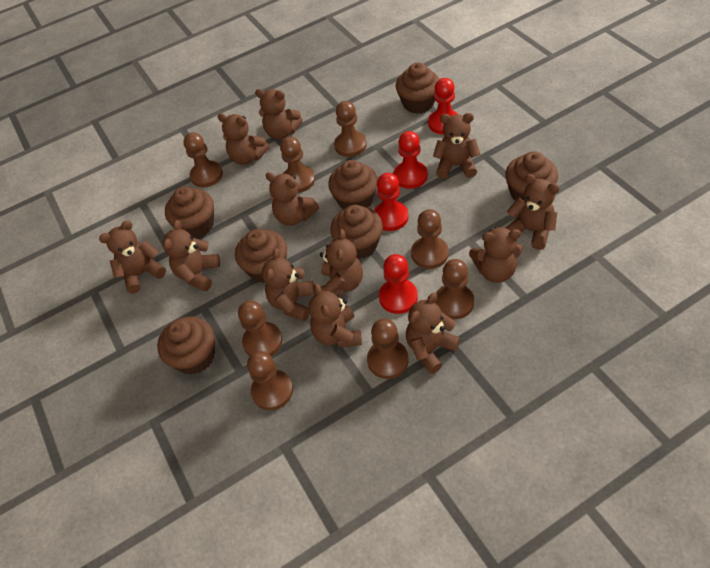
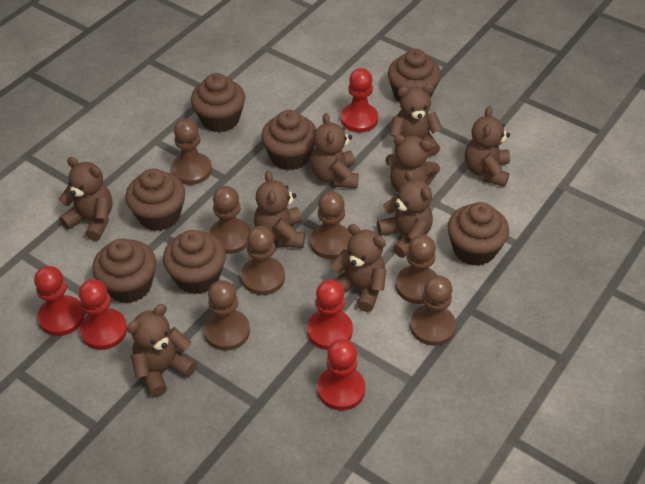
brown pawn: [183,132,223,187] [238,300,282,356] [247,351,293,410] [280,137,315,193] [334,101,367,157] [367,319,409,379] [411,209,449,269] [435,259,474,319] = 8 -> [171,119,212,185] [204,280,250,351] [209,186,250,254] [241,226,285,295] [310,191,352,259] [396,235,437,304] [410,275,456,346] = 7
brown teddy bear: [99,221,166,294] [163,220,220,291] [217,113,270,165] [255,89,303,140] [262,248,315,321] [265,172,319,226] [309,283,362,348] [320,229,363,297] [406,293,460,374] [433,113,480,179] [469,227,523,283] [506,174,560,250] = 12 -> [59,157,113,241] [127,304,197,397] [254,171,305,248] [311,113,359,188] [330,224,386,312] [377,170,433,258] [385,135,440,192] [390,84,443,156] [465,106,510,187] = 9
red pawn: [374,173,409,231] [379,254,418,314] [394,131,428,189] [428,78,458,134] = 4 -> [34,266,85,336] [79,279,127,350] [307,280,353,350] [317,339,365,411] [341,68,378,133] = 5

